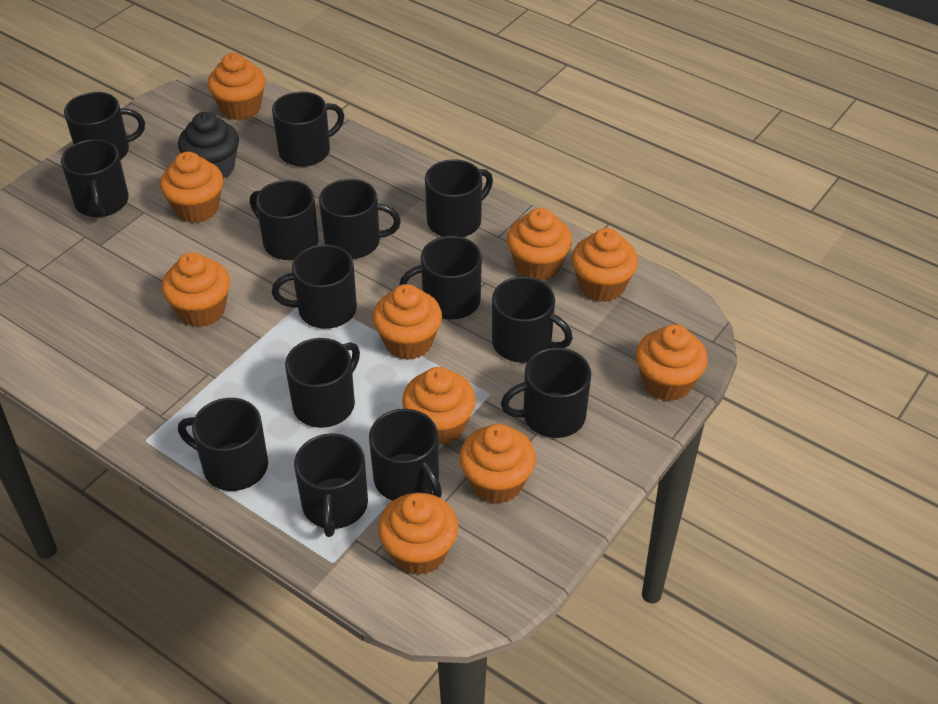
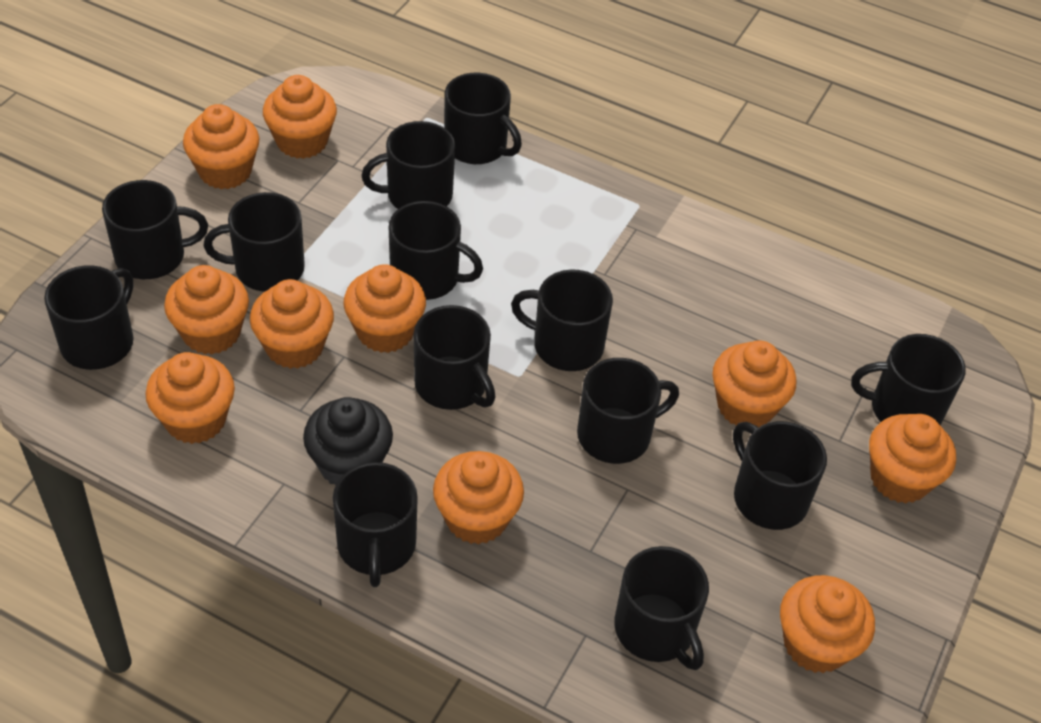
black mug: [61,139,129,218] [64,92,145,160] [178,398,268,491] [250,180,319,260] [272,92,344,167] [272,244,357,329] [285,338,360,428] [294,433,368,537] [319,179,401,259] [369,409,442,501] [399,236,482,320] [425,159,493,237] [492,276,573,363] [501,347,591,438] = 14 -> [44,265,134,370] [102,180,208,279] [204,192,305,292] [333,462,418,587] [361,121,455,209] [389,201,483,300] [414,305,495,410] [444,73,522,164] [511,269,613,371] [577,358,679,464] [614,546,709,670] [733,421,827,530] [851,334,966,425] = 13

